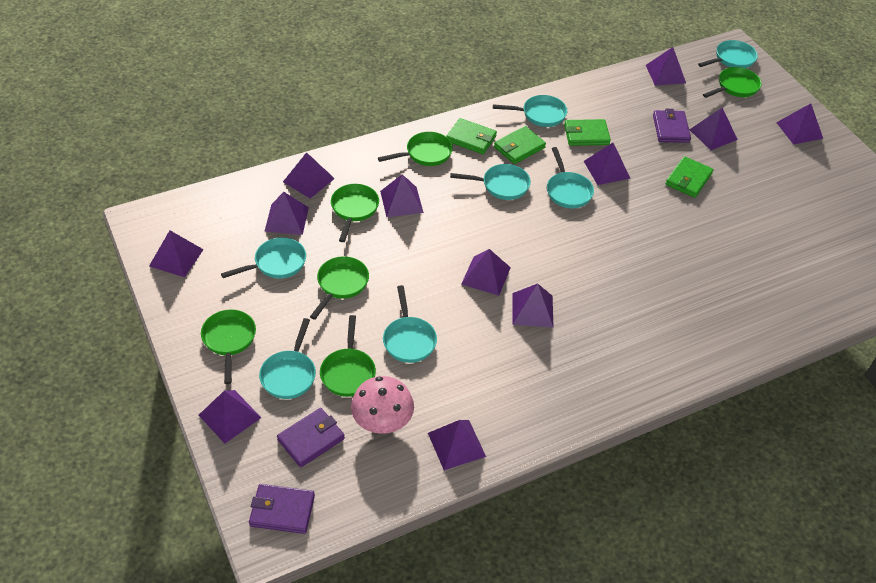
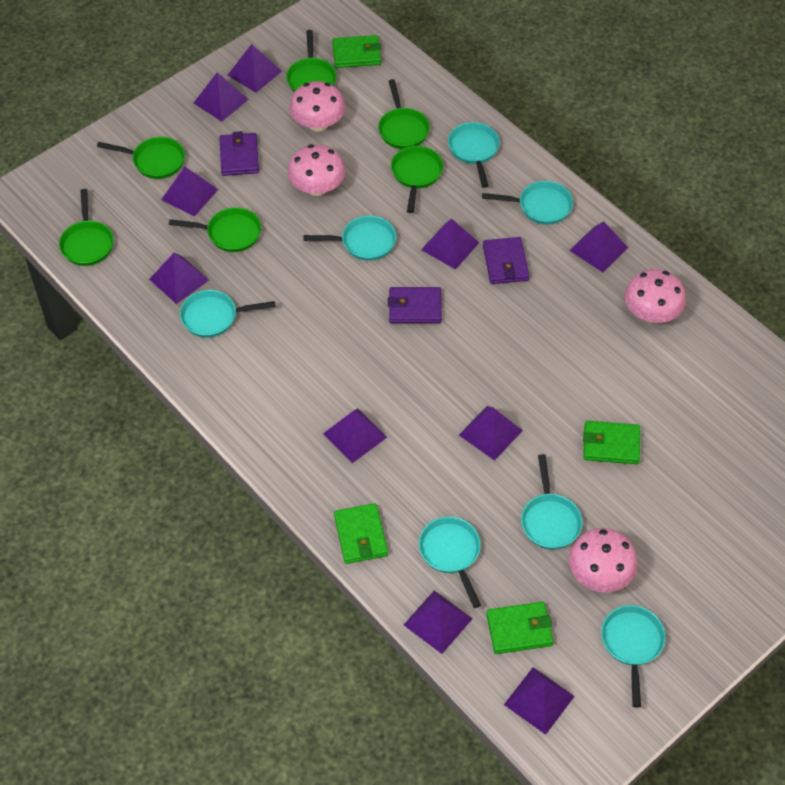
pink mushroom: [351,376,414,434] = 1 -> [288,144,345,196] [289,81,345,132] [569,528,637,593] [625,269,686,323] = 4
purple pyramid: [149,230,204,277] [199,390,261,443] [264,192,309,235] [283,152,335,198] [380,174,424,217] [428,420,486,470] [461,249,511,296] [512,283,553,327] [584,143,631,185] [646,47,686,86] [689,107,738,150] [776,103,823,145] = 12 -> [149,253,209,304] [161,167,218,217] [194,72,249,122] [228,44,282,93] [323,408,387,463] [404,591,472,654] [421,219,479,270] [459,406,523,461] [504,667,575,735] [569,222,628,272] = 10

